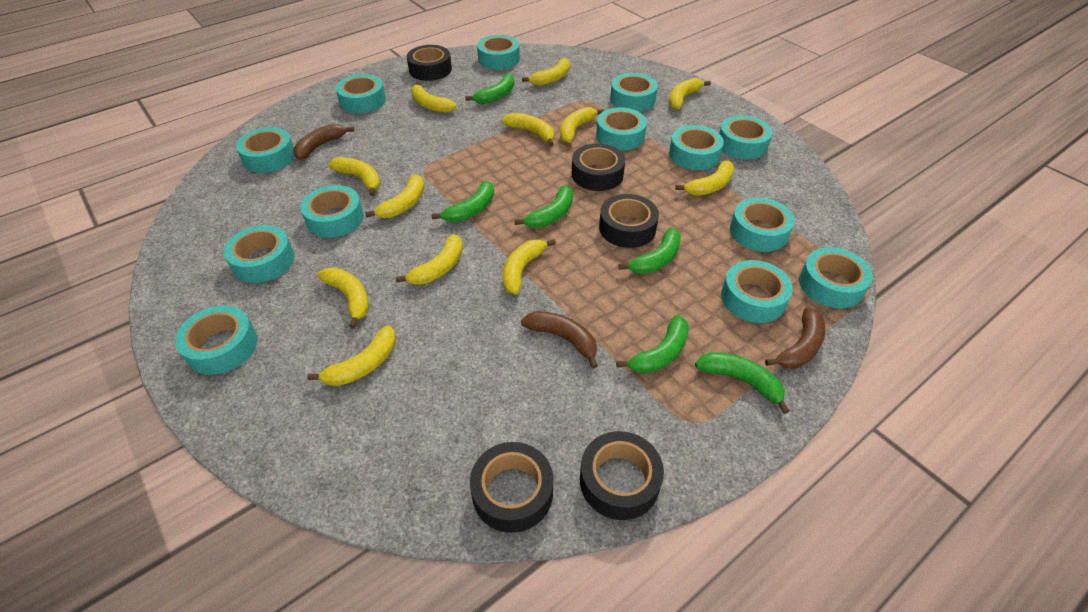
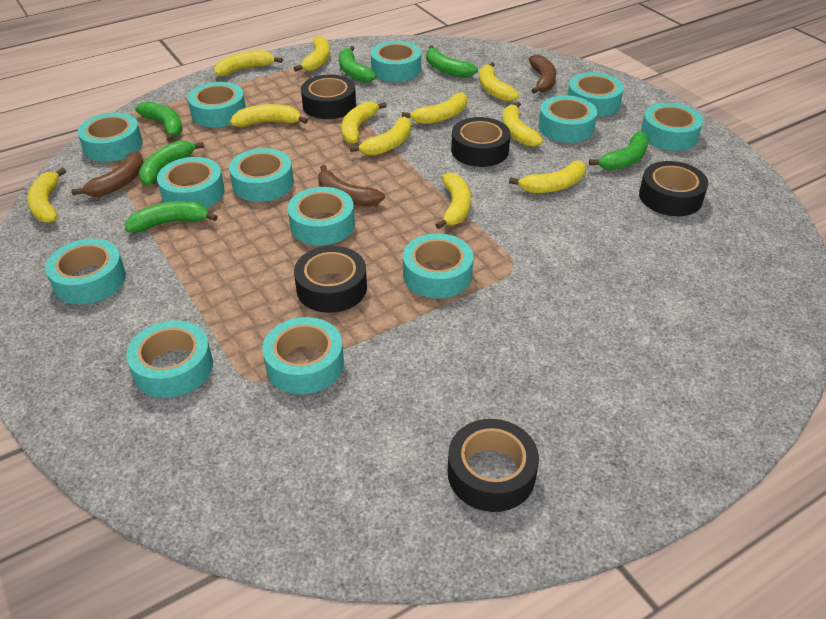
yellow banana: [307,325,396,386] [317,267,369,329] [328,157,380,196] [365,174,424,218] [396,234,463,285] [411,81,457,113] [502,113,554,146] [503,239,556,295] [522,58,570,86] [560,107,604,143] [669,78,711,110] [675,160,734,196] = 12 -> [27,168,66,223] [214,50,283,76] [230,104,308,127] [294,36,330,71] [342,102,387,144] [350,116,411,156] [402,92,467,124] [436,173,471,229] [479,62,519,102] [502,101,543,147] [509,161,586,193] = 11

